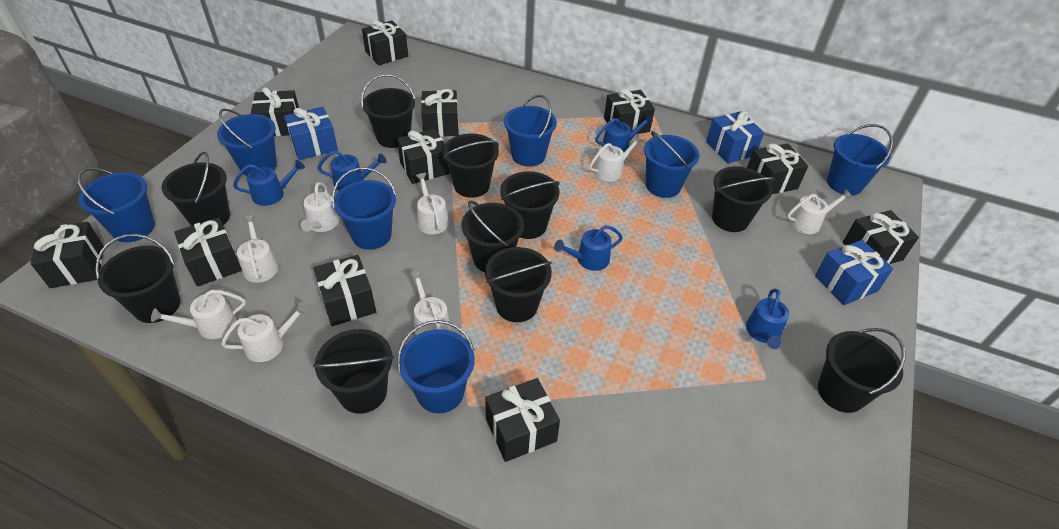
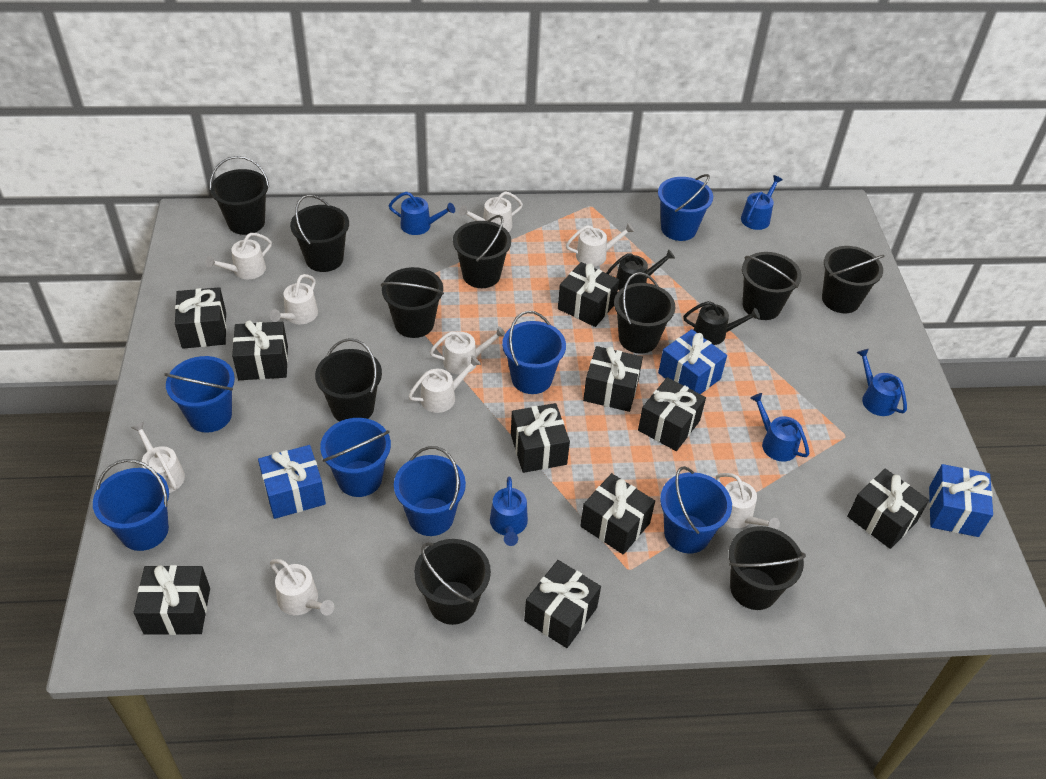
black gift: [30,222,104,288] [174,217,242,287] [251,87,299,136] [313,255,376,326] [362,20,408,65] [397,129,450,184] [421,89,459,137] [485,378,560,462] [604,89,655,134] [747,143,808,194] [843,210,919,264] = 11 -> [133,565,210,635] [175,287,227,349] [232,320,288,380] [511,403,570,473] [524,560,601,648] [558,262,619,327] [580,473,655,555] [583,346,643,412] [638,377,706,451] [847,469,929,549] = 10
black watering can: none = 0 -> [607,249,675,290] [683,301,760,345] = 2
white watering can: [151,290,246,339] [221,302,309,362] [237,215,278,283] [300,182,339,232] [410,271,451,335] [415,173,449,234] [589,134,644,182] [787,189,852,234] = 8 -> [131,422,185,493] [205,233,272,279] [270,274,318,324] [270,559,334,615] [409,356,481,413] [430,326,505,374] [459,191,523,232] [566,223,635,267] [716,473,780,530] = 9

